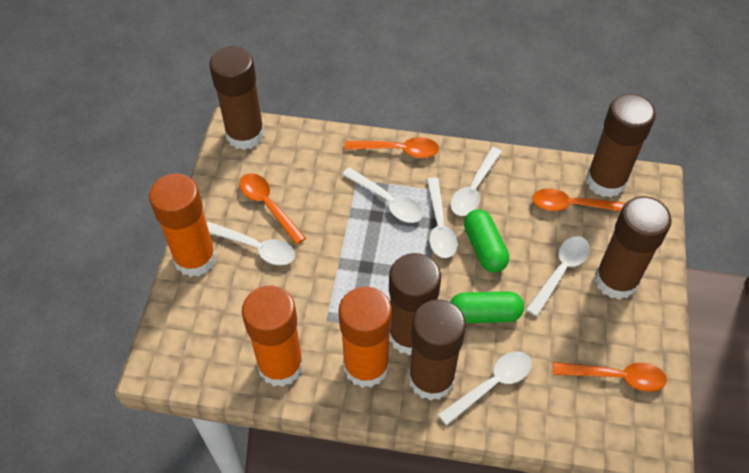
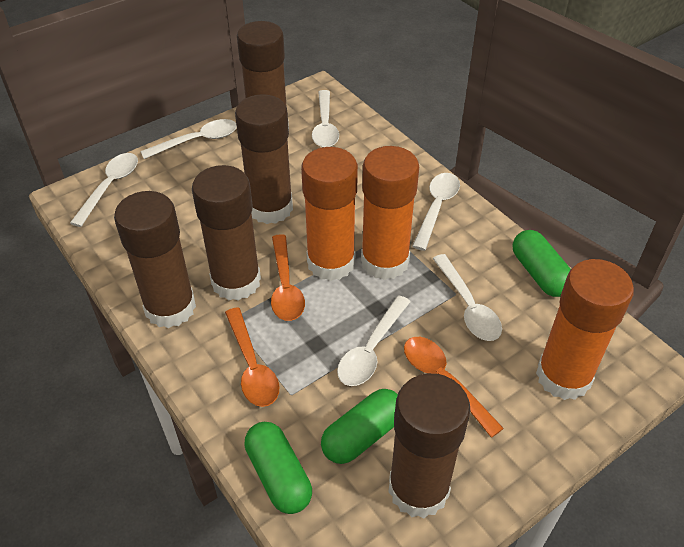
green capsule: [450,291,524,323] [464,209,509,273] = 2 -> [244,422,312,514] [321,389,398,464] [513,230,571,297] = 3
orange spoon: [239,173,306,245] [345,137,439,158] [532,188,625,212] [553,362,667,392] = 4 -> [225,307,280,407] [271,234,305,321] [404,337,504,438] = 3

